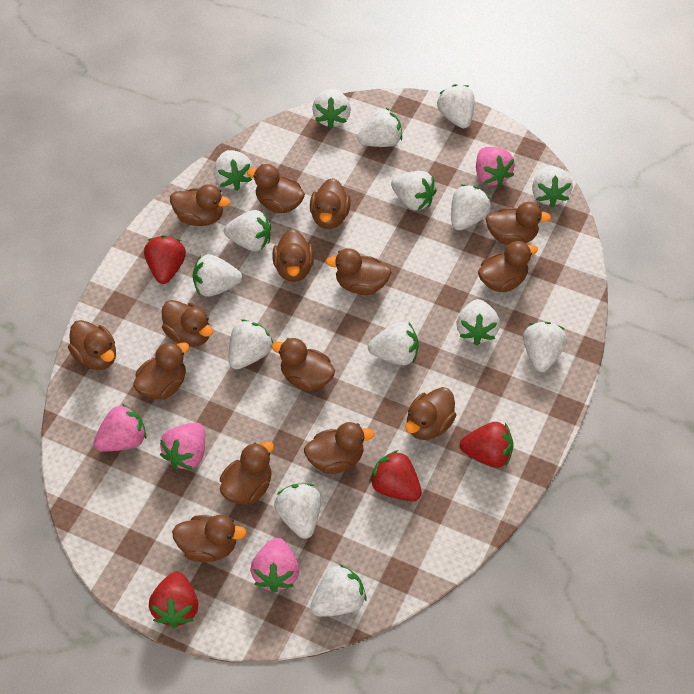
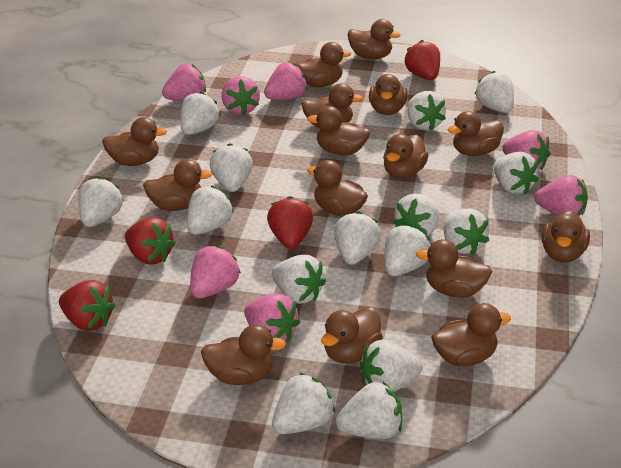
pink strawberry: [94,404,146,452] [160,423,205,470] [250,538,299,593] [476,147,515,187] = 4 -> [162,64,206,101] [190,245,241,299] [222,76,260,115] [244,294,300,342] [264,62,307,100] [502,130,551,171] [534,175,588,216] = 7

